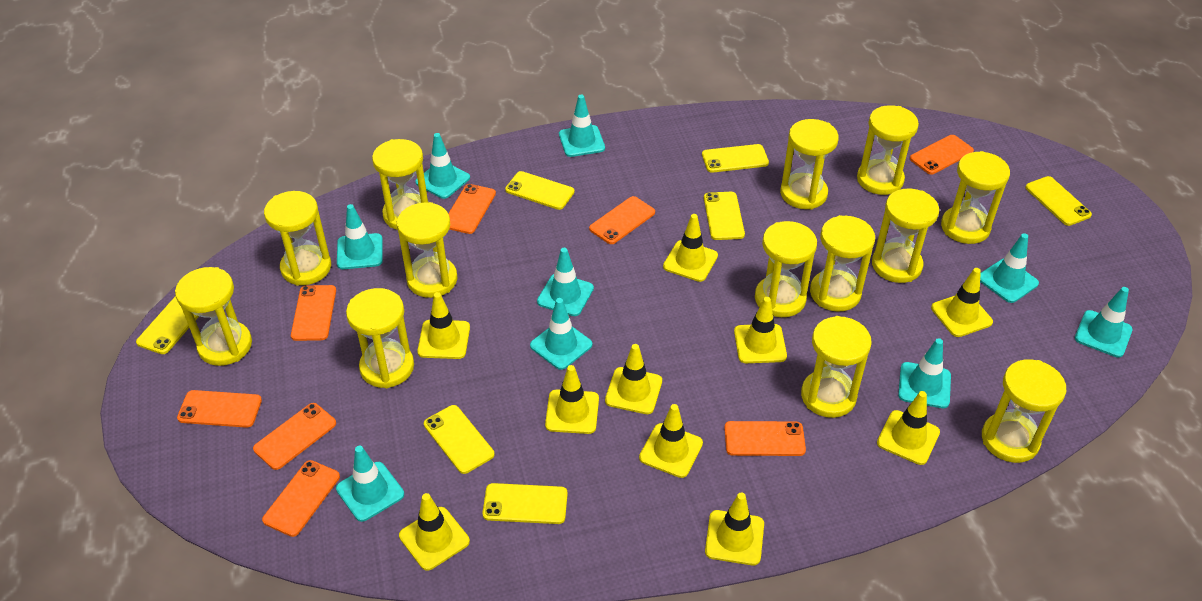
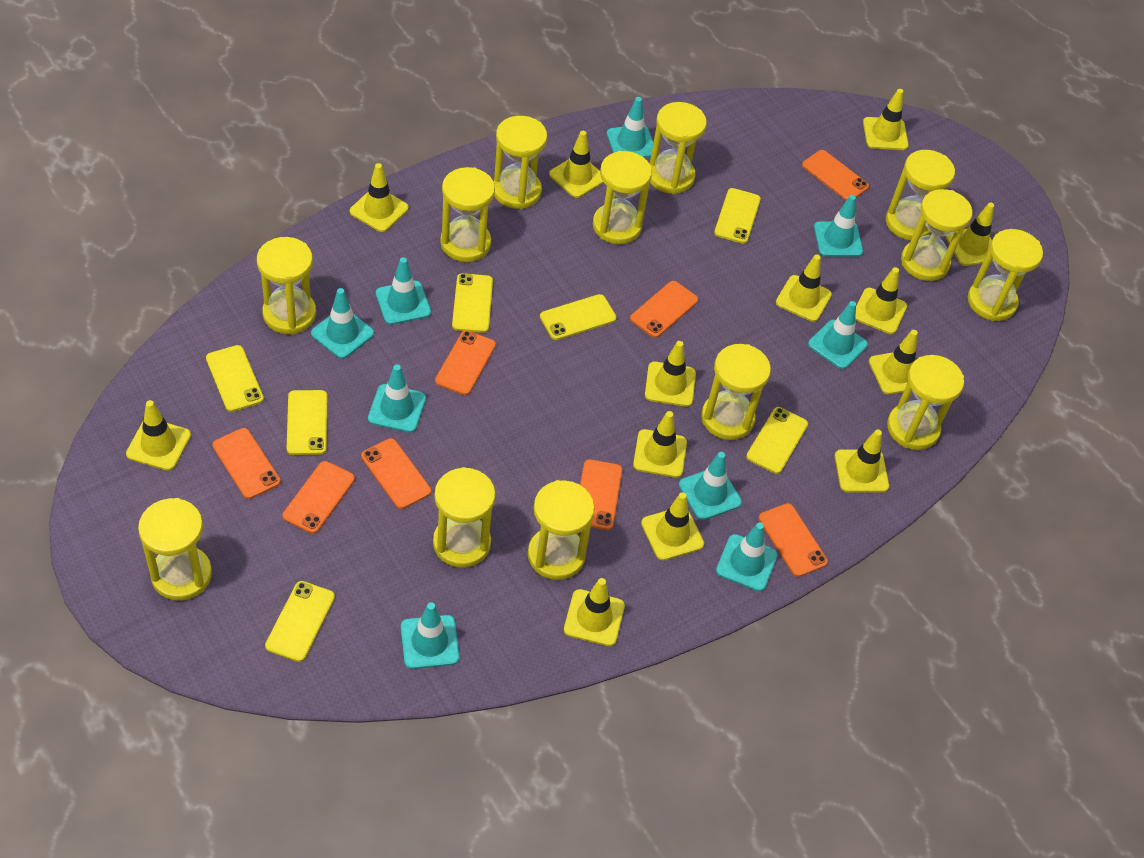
yellow traffic cone: [399,493,470,571] [417,292,470,359] [545,365,599,434] [605,344,662,414] [639,404,703,478] [663,214,718,282] [705,493,764,565] [734,297,787,363] [877,391,940,465] [931,268,993,337] = 10 -> [126,400,191,471] [350,163,409,232] [549,131,604,198] [564,578,625,646] [633,411,687,478] [641,492,704,560] [645,341,696,407] [776,254,832,322] [835,429,889,492] [855,267,907,334] [863,89,909,150] [869,330,918,394] [946,202,994,266] = 13

